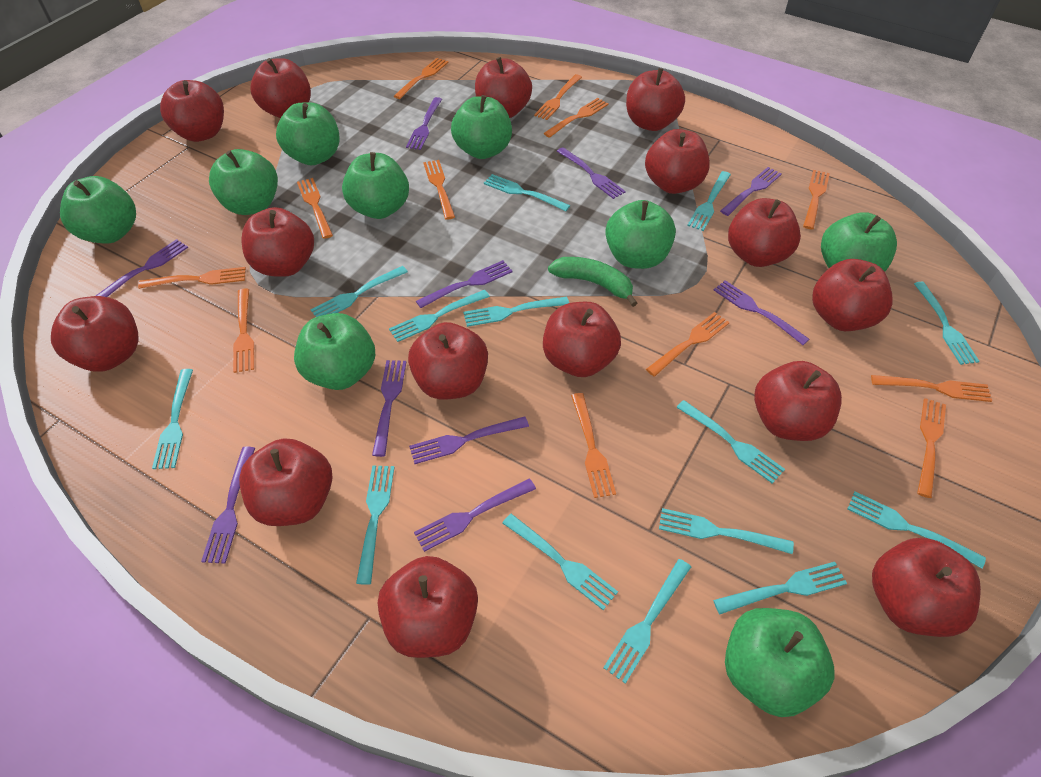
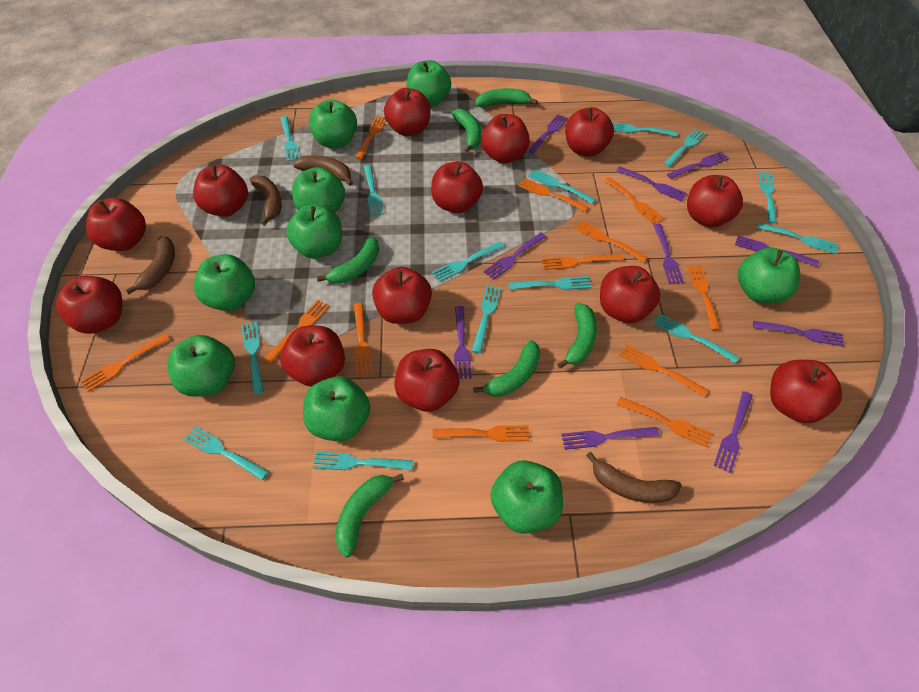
brown banana: none = 0 -> [126,236,175,294] [250,175,282,225] [293,155,353,186] [586,452,682,503] = 4
green banana: [548,257,637,307] = 1 -> [317,237,379,284] [335,474,404,557] [452,109,481,153] [473,340,540,397] [475,88,538,108] [557,303,597,368] = 6
red apple: [51,296,139,372] [160,80,224,142] [239,438,332,526] [241,207,314,277] [251,58,311,118] [378,556,478,658] [408,322,488,400] [475,57,532,118] [543,302,621,377] [626,68,685,131] [645,129,710,194] [728,198,801,267] [754,361,842,441] [812,259,893,331] [872,538,981,637] = 15 -> [56,276,122,334] [86,198,146,251] [193,165,248,217] [280,325,345,386] [372,267,432,324] [384,88,431,136] [394,349,460,412] [431,161,483,213] [481,114,530,163] [565,107,614,157] [600,266,660,323] [687,175,743,227] [770,360,843,423] = 13

